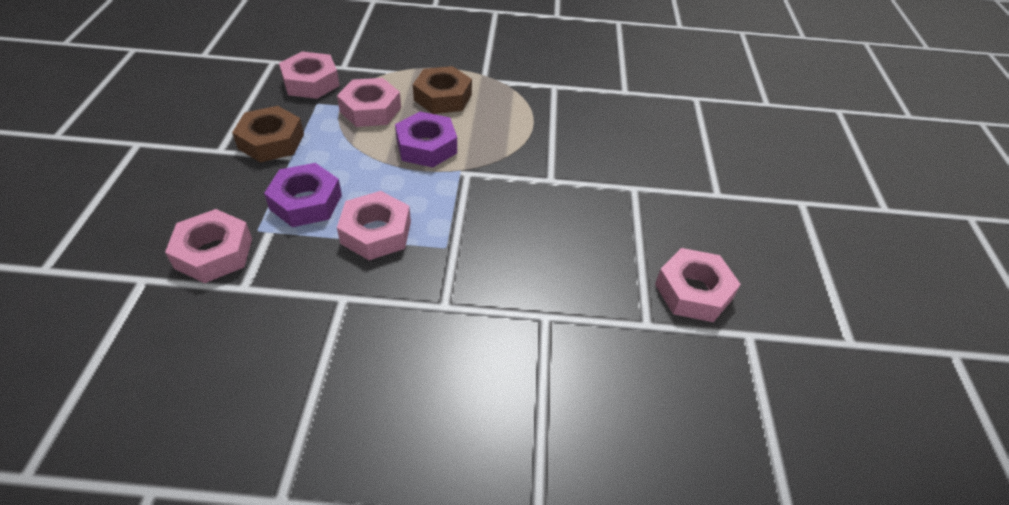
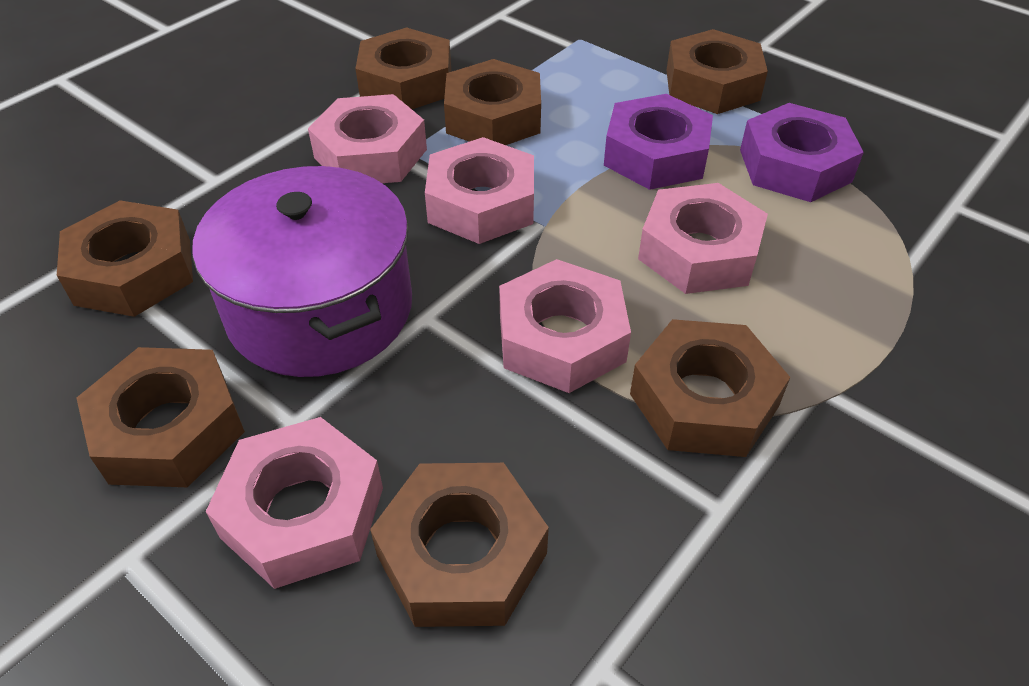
brown nut: [232,106,304,162] [413,66,472,114] = 2 -> [57,200,193,317] [76,347,245,488] [355,27,451,109] [370,463,549,627] [444,59,541,145] [630,319,790,457] [667,29,768,114] = 7
purple pot: none = 0 -> [192,166,412,377] = 1

